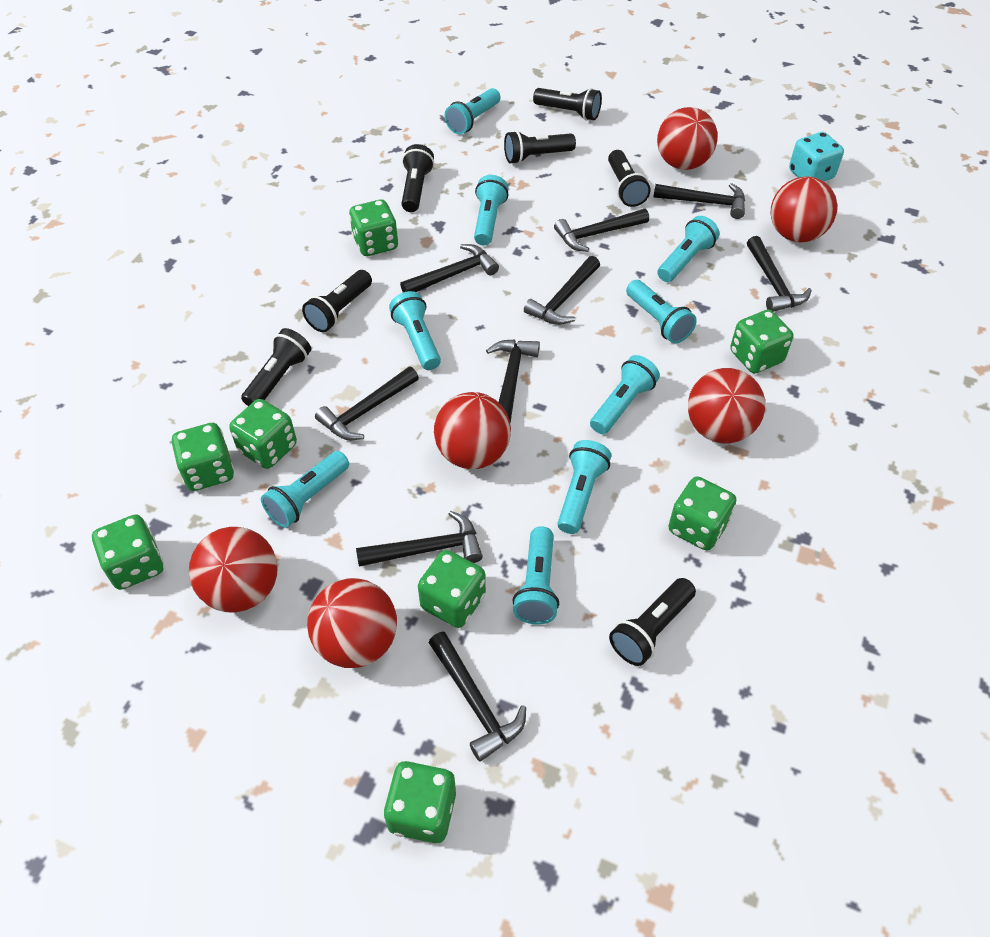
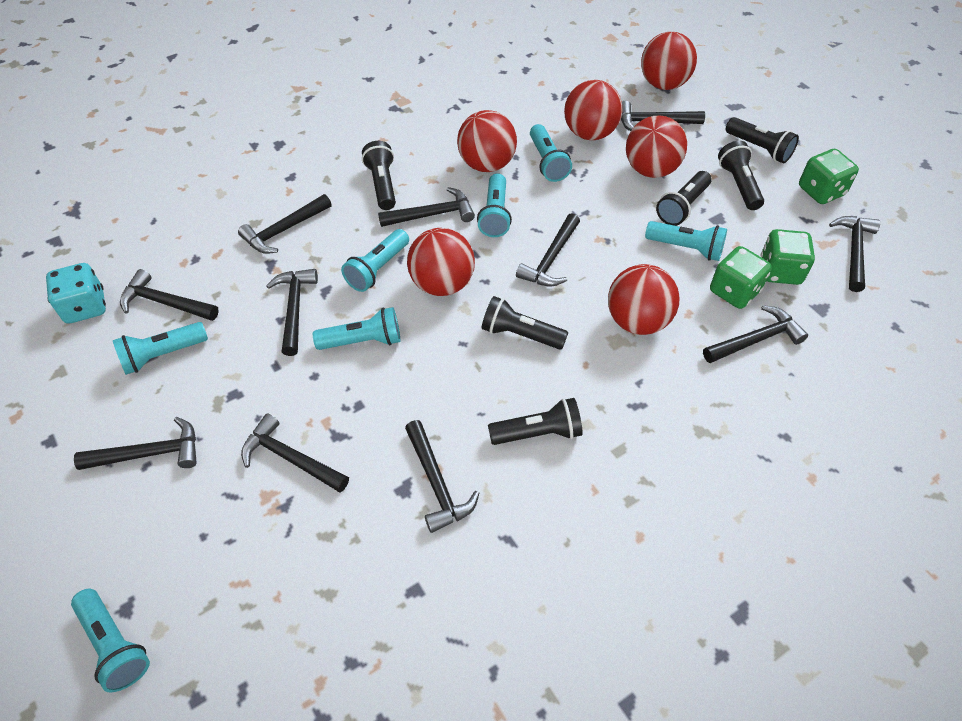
black flashlight: [241,328,311,406] [302,270,372,332] [401,144,434,212] [504,130,576,164] [533,88,602,120] [608,150,651,207] [609,578,696,666] = 7 -> [362,141,396,210] [482,296,568,350] [488,398,583,445] [656,171,712,226] [718,141,764,210] [725,117,799,163] = 6
black hammer: [315,367,419,440] [356,511,483,567] [400,244,499,292] [428,632,526,762] [486,339,540,422] [524,256,600,325] [554,209,649,252] [653,183,745,219] [747,236,812,312] = 9 -> [74,417,197,470] [120,269,219,321] [238,194,332,254] [241,413,349,493] [266,269,318,356] [378,187,475,227] [405,420,479,533] [516,213,580,286] [621,101,705,131] [703,305,808,363] [829,216,880,292] = 11
green dice: [92,514,164,590] [171,423,234,491] [229,399,297,469] [349,199,398,256] [383,761,456,843] [418,550,486,628] [668,476,736,551] [730,310,793,374] = 8 -> [710,246,772,309] [761,229,815,285] [799,149,859,204] = 3
turquoise flashlight: [261,451,349,528] [389,291,441,370] [444,88,500,134] [474,175,508,245] [513,526,559,625] [557,440,611,534] [590,355,660,434] [626,280,697,344] [657,216,719,282] = 9 -> [71,589,150,692] [113,322,208,375] [313,307,400,350] [341,229,409,292] [477,173,512,237] [530,124,572,182] [645,221,727,261] = 7

